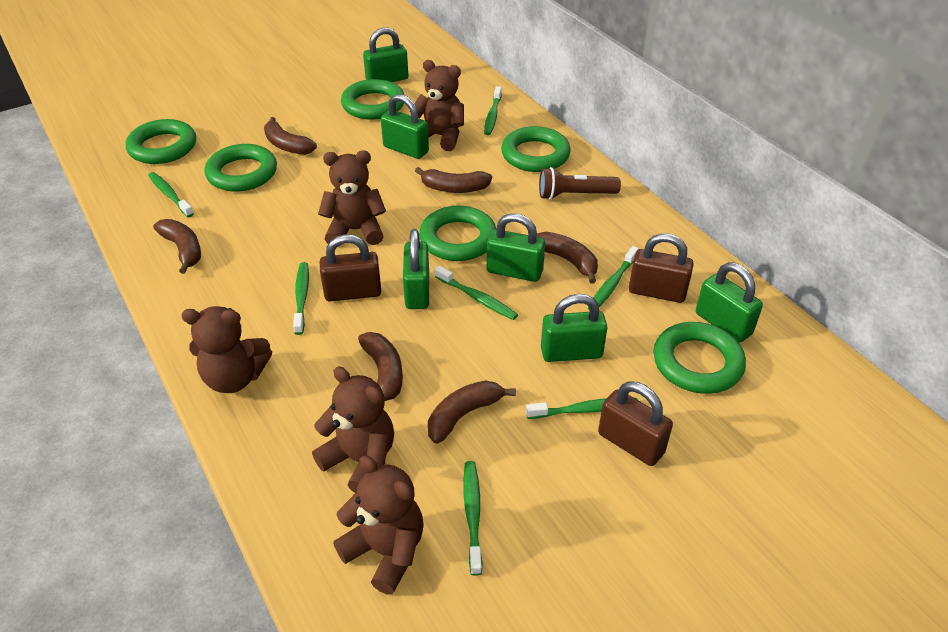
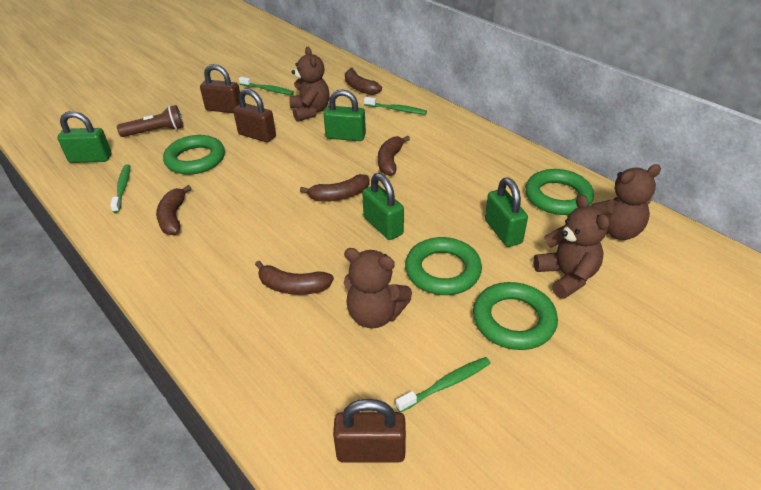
brown banana: [153,219,201,274] [264,117,317,155] [358,332,403,401] [415,167,492,193] [428,380,516,444] [537,232,598,284] = 6 -> [156,185,191,235] [255,261,334,295] [300,174,370,202] [345,67,382,95] [378,136,410,176] = 5
brown teddy bear: [181,306,272,393] [312,366,394,493] [318,151,386,246] [333,456,424,595] [415,60,464,151] = 5 -> [289,47,330,122] [344,248,412,328] [533,194,609,299] [590,164,661,240] = 4
green padlock: [363,27,408,82] [381,94,429,159] [403,229,429,309] [487,213,545,282] [541,294,608,362] [696,262,763,343] = 6 -> [57,111,112,163] [324,89,366,141] [362,173,404,240] [485,177,528,247] = 4
green ring: [126,119,196,164] [205,144,277,192] [341,79,404,120] [419,206,496,261] [501,126,571,172] [653,322,746,394] = 6 -> [163,135,225,175] [405,237,482,295] [473,282,558,350] [525,169,594,215] = 4
green toothbrush: [148,172,194,217] [293,262,309,335] [435,266,518,320] [463,461,482,576] [484,86,502,135] [526,398,638,419] [588,246,639,310] = 7 -> [110,164,130,213] [239,77,294,95] [364,97,427,115] [396,357,491,412] = 4

